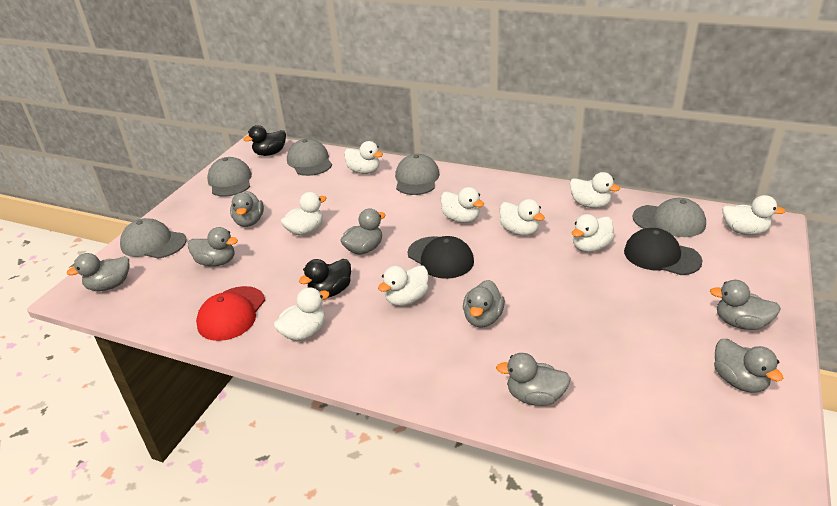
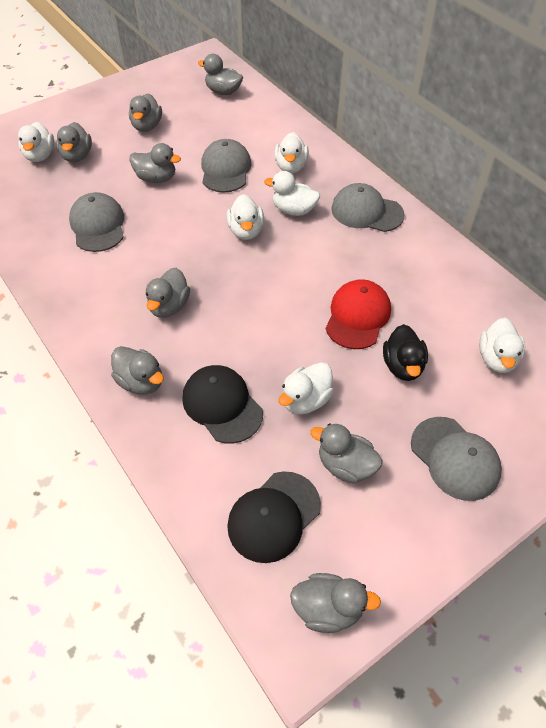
black duck: [243,125,286,156] [299,259,351,298] = 2 -> [383,324,428,381] = 1
grey cap: [120,218,187,259] [207,157,252,197] [287,139,332,176] [395,154,440,195] [633,198,706,237] = 5 -> [69,192,124,252] [201,139,251,193] [331,183,405,232] [411,417,502,501] = 4
white duck: [274,287,329,341] [281,192,327,235] [344,141,383,174] [378,265,429,306] [441,187,484,223] [500,199,545,236] [570,172,620,208] [572,214,614,252] [722,195,786,235] = 9 -> [18,122,54,162] [227,194,264,240] [264,171,320,216] [274,132,309,173] [278,362,334,414] [479,318,525,373] = 6

